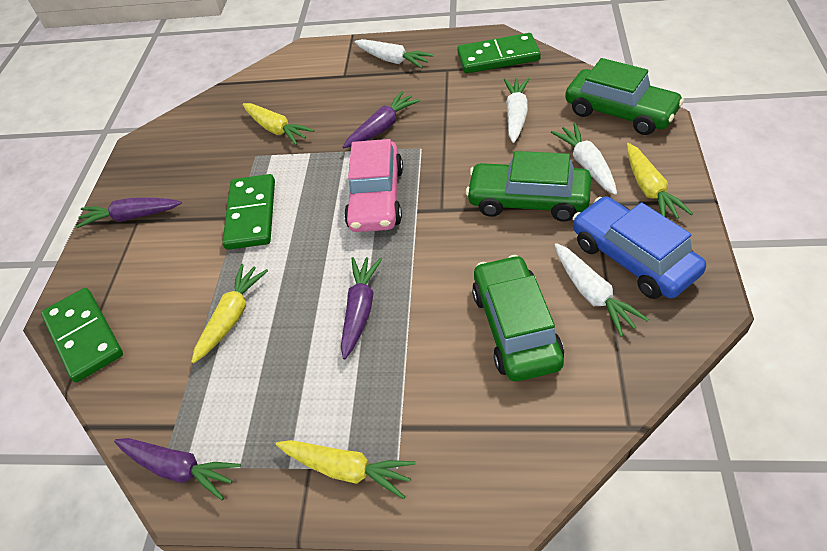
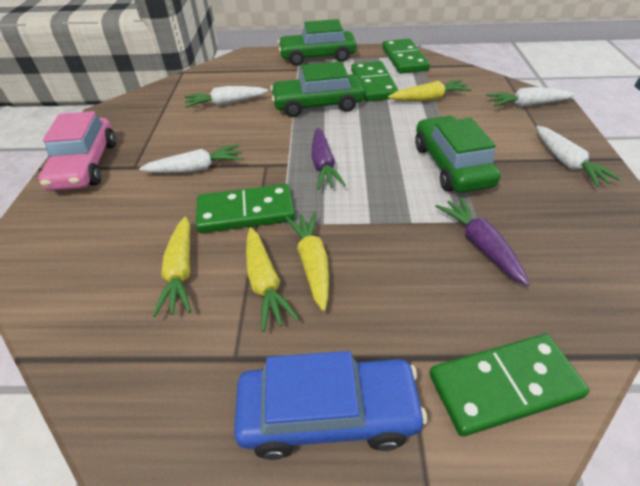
green domino: [41,288,123,382] [222,174,275,250] [457,33,541,73] = 3 -> [196,184,295,233] [351,61,399,101] [382,39,430,74] [429,334,590,437] = 4
purple carrot: [76,197,182,228] [114,438,241,501] [341,257,382,359] [343,91,421,148] = 4 -> [311,128,346,189] [435,197,530,286] = 2

